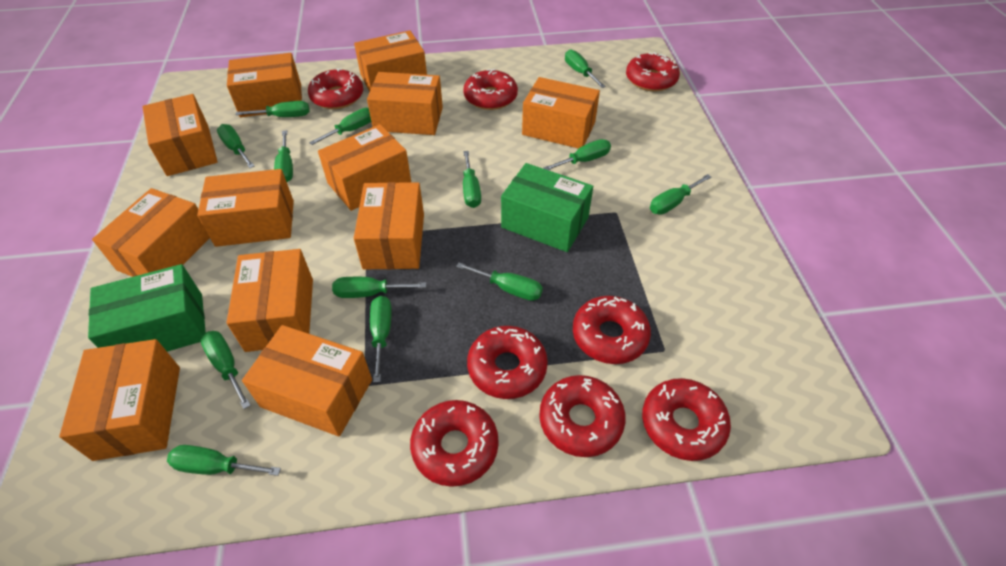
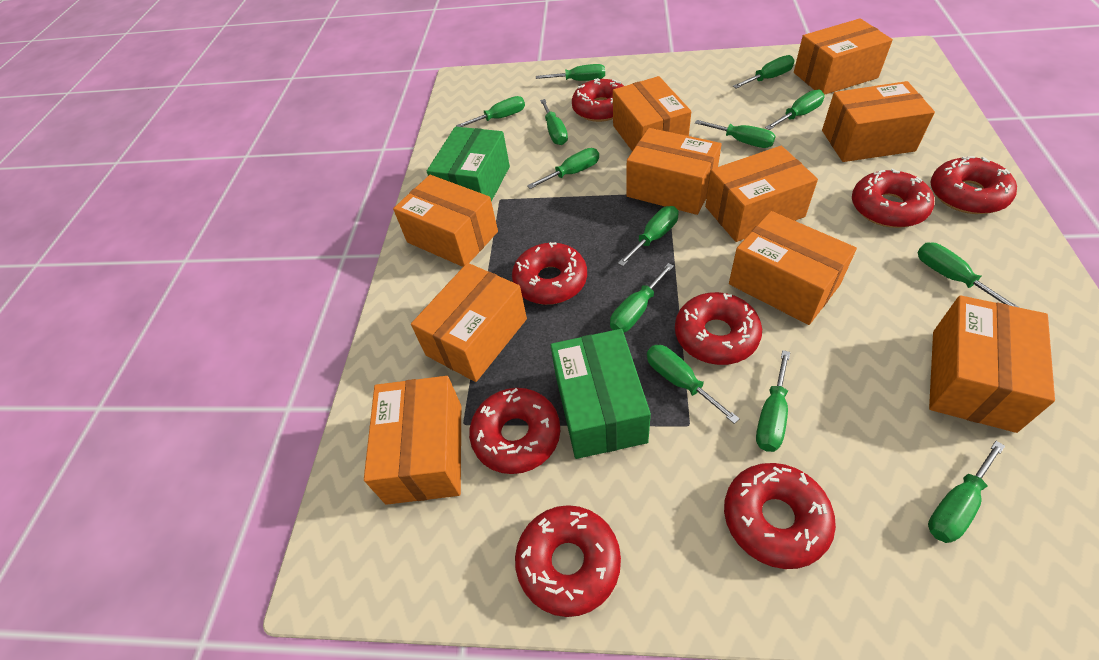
orange box: [59,339,180,461] [92,188,210,277] [142,94,218,176] [197,169,294,247] [226,249,313,352] [227,53,302,117] [242,325,372,437] [318,124,411,211] [354,30,427,92] [354,182,424,269] [367,72,443,135] [522,77,600,149] = 12 -> [364,376,461,505] [393,175,498,267] [411,263,527,382] [613,76,691,151] [626,128,722,215] [705,146,818,242] [729,211,857,325] [794,18,893,95] [822,81,935,162] [929,295,1055,433] = 10

